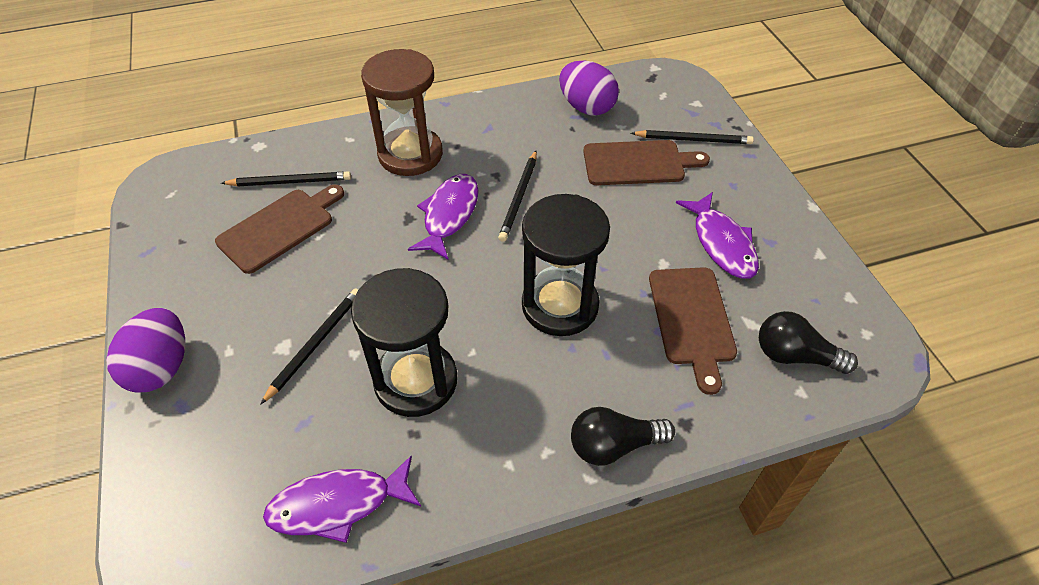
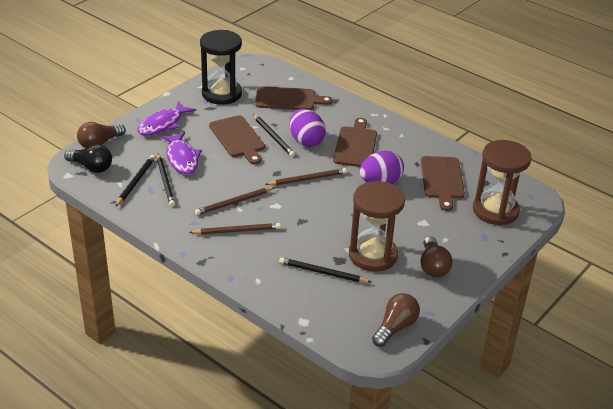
black hourglass: [351,268,457,417] [522,194,610,336] = 2 -> [200,30,242,105] = 1
black light bulb: [571,407,675,466] [759,311,858,374] = 2 -> [64,144,112,173] = 1
brown cutting board: [215,185,344,274] [583,140,710,185] [649,267,737,395] = 3 -> [209,115,265,165] [255,86,333,110] [333,118,377,167] [421,156,465,211] = 4
brown hourglass: [361,49,443,176] = 1 -> [349,181,405,272] [473,140,532,225] = 2
brown light bulb: none = 0 -> [77,122,125,148] [372,293,420,347] [420,236,453,278] = 3
brown pencil: none = 0 -> [189,223,281,235] [195,187,275,215] [265,168,347,185] = 3
purple fish: [263,455,421,543] [408,174,479,260] [676,192,759,279] = 3 -> [137,101,196,136] [160,132,201,174] = 2

